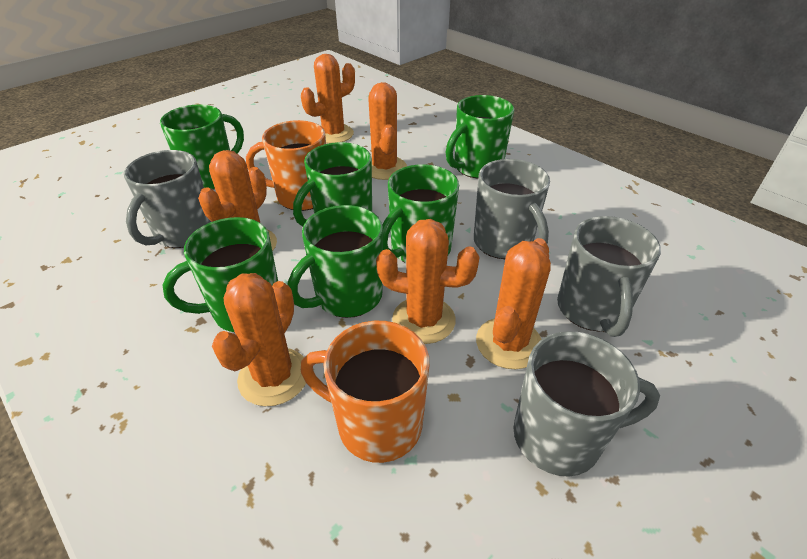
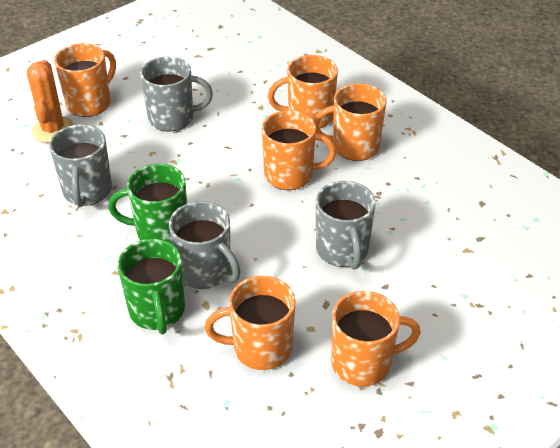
green mug: [160,105,244,190] [162,217,278,332] [288,205,383,318] [293,142,372,227] [382,164,459,263] [446,95,514,178] = 6 -> [108,164,187,244] [117,239,185,334] = 2
orange cactus: [198,150,277,251] [212,273,306,406] [301,54,355,144] [368,82,407,180] [376,219,480,344] [476,238,551,369] = 6 -> [27,60,74,143] = 1
orange mug: [246,120,326,211] [301,321,429,463] = 2 -> [54,43,116,117] [205,276,296,370] [261,110,336,190] [268,55,338,129] [313,83,387,161] [331,291,421,387] = 6

